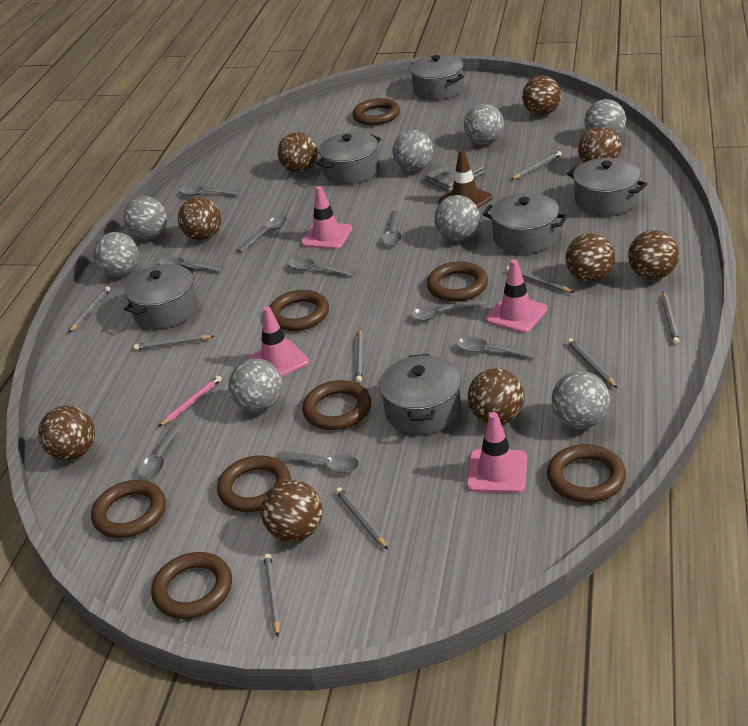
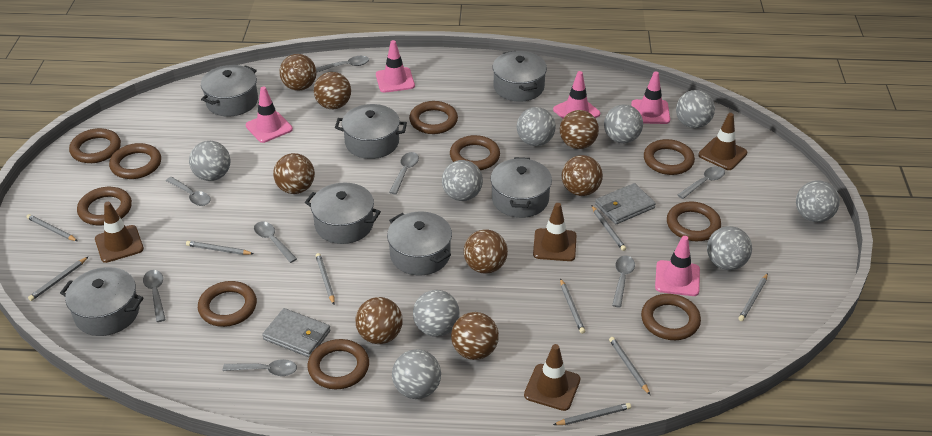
brown ball: [38,406,95,461] [178,197,221,240] [261,480,323,542] [278,132,318,173] [468,368,524,424] [522,76,561,115] [565,233,615,282] [578,127,621,163] [628,230,679,280] = 9 -> [273,153,315,194] [279,54,316,91] [314,72,351,109] [355,297,403,344] [451,312,499,360] [464,229,508,274] [560,110,599,149] [561,155,603,196] = 8
brown ring: [91,480,166,538] [151,552,232,619] [217,455,291,512] [269,290,329,331] [302,380,371,430] [352,98,400,125] [427,261,488,302] [547,444,626,503] = 8 -> [69,128,121,163] [77,187,132,225] [109,143,161,179] [198,281,257,327] [308,339,369,389] [409,101,458,134] [450,135,500,170] [641,294,701,340] [644,139,695,175] [667,201,721,241] = 10
brown traffic cone: [438,150,493,208] = 1 -> [95,202,144,263] [524,344,580,411] [533,203,576,261] [698,113,747,170] = 4
grey ball: [93,232,138,277] [123,196,167,239] [228,358,282,412] [393,130,433,171] [434,195,480,241] [464,104,504,144] [552,371,610,429] [585,99,626,136] = 8 -> [189,141,230,181] [392,349,441,399] [413,290,460,337] [442,160,483,201] [517,107,556,146] [604,105,643,143] [676,90,715,128] [707,226,752,270] [796,180,840,222] = 9
grey pot: [124,264,198,329] [316,132,381,184] [379,354,461,434] [410,55,464,100] [483,193,568,254] [567,158,647,216] = 6 -> [60,267,144,336] [201,65,258,117] [305,183,381,244] [335,104,407,159] [387,212,452,275] [490,157,552,218] [493,51,547,102] = 7
grey spoon: [138,422,183,479] [158,256,223,272] [180,185,241,196] [236,216,287,253] [276,451,359,473] [288,258,355,277] [382,211,402,246] [411,299,486,321] [456,337,537,359] = 9 -> [143,270,166,322] [166,177,211,206] [223,359,297,376] [254,221,297,263] [316,56,369,73] [389,152,419,194] [612,256,635,307] [678,166,725,199] = 8
grey wallet: [425,157,485,192] = 1 -> [262,308,331,357] [595,183,656,224] = 2
pink pencil: [158,376,222,427] = 1 -> none = 0
pink traffic cone: [247,306,309,377] [301,186,352,249] [466,412,527,493] [486,259,547,333] = 4 -> [246,87,293,143] [376,40,415,93] [553,71,600,119] [631,71,670,124] [655,236,700,296] = 5

